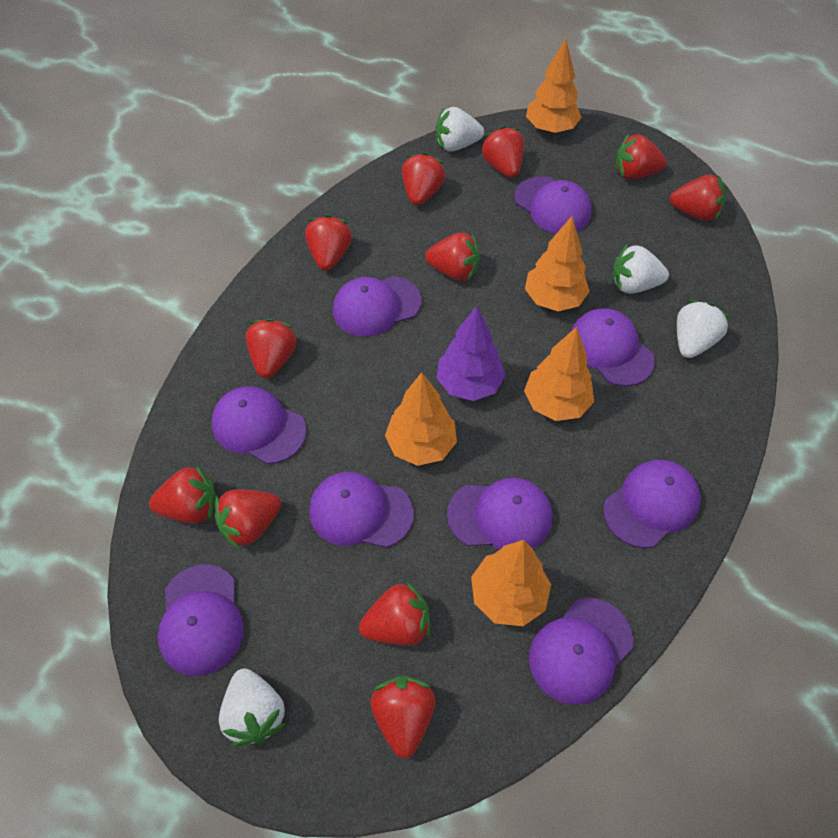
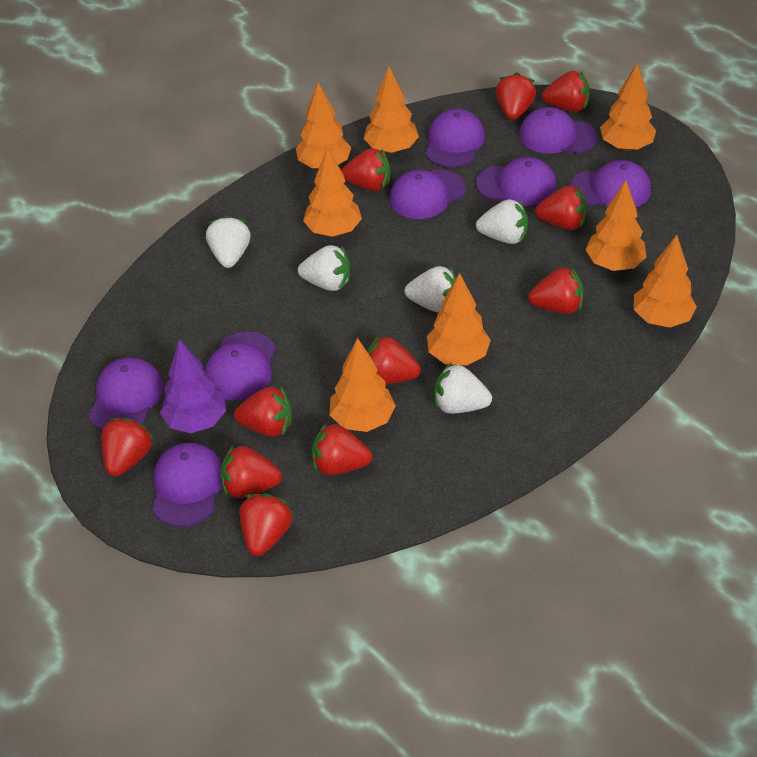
orange tree: [385,372,457,466] [471,540,551,626] [524,327,594,421] [525,216,590,311] [526,39,582,134] = 5 -> [296,83,351,168] [303,147,362,237] [330,338,396,432] [363,66,419,154] [427,273,491,366] [585,180,647,271] [600,63,656,151] [634,235,697,328] = 8
purple cap: [157,564,244,676] [212,386,306,464] [309,472,414,548] [333,276,421,336] [447,478,552,549] [514,176,592,233] [529,598,633,705] [571,308,655,386] [603,460,701,548] = 9 -> [89,357,164,431] [152,443,222,527] [205,331,276,401] [389,169,466,219] [425,109,485,168] [476,157,557,206] [519,107,597,154] [570,160,651,207] = 8
white strawberry: [219,668,286,746] [436,107,484,152] [612,245,669,294] [677,300,730,358] = 4 -> [206,215,250,268] [298,245,350,291] [405,266,456,313] [434,363,492,414] [476,199,528,244] = 5

